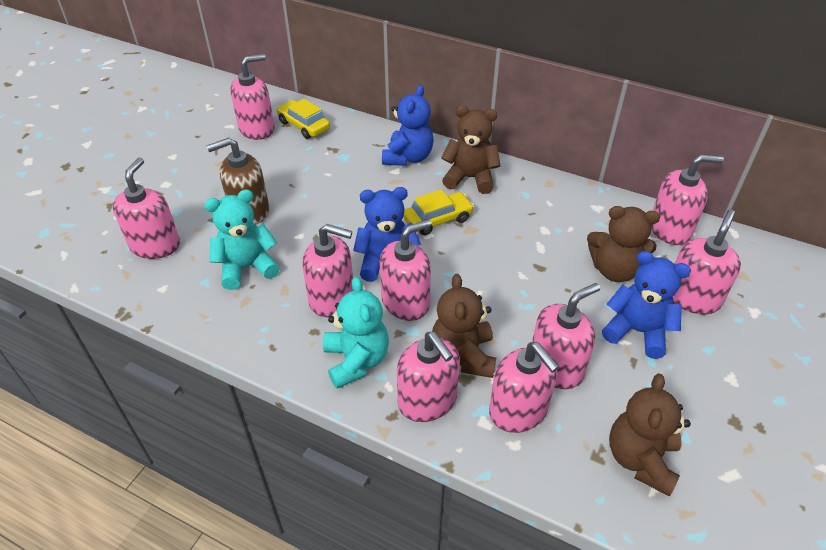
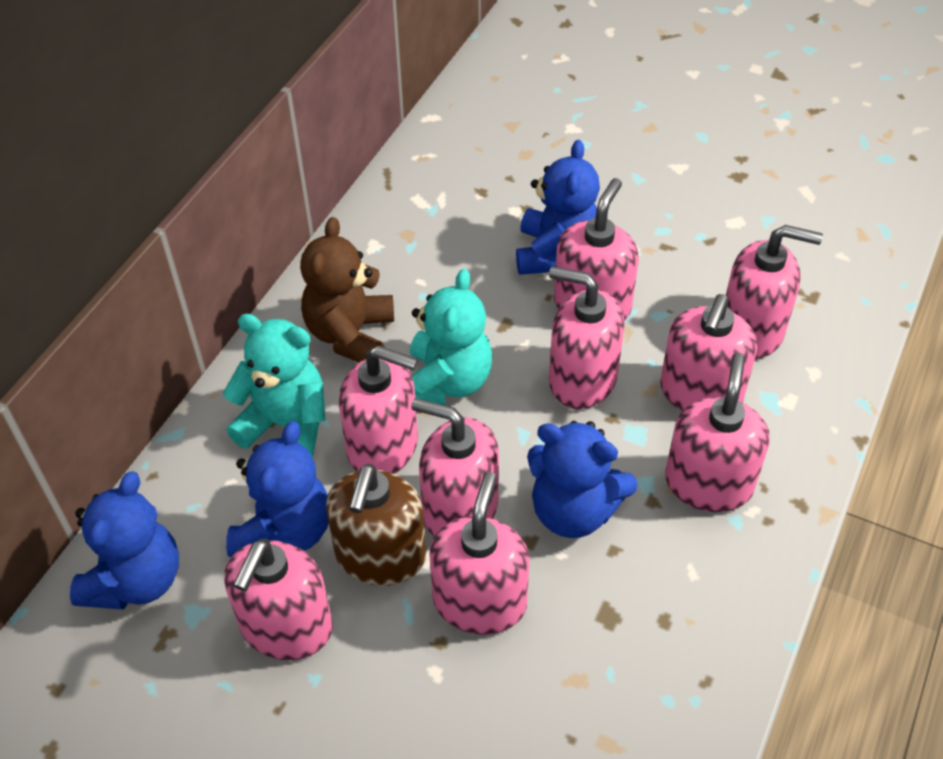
blue teddy bear: [353,187,421,282] [382,85,434,166] [602,251,691,359] = 3 -> [70,472,179,609] [226,421,329,557] [516,140,600,275] [527,421,638,538] = 4
brown teddy bear: [432,274,496,378] [441,105,500,194] [587,206,660,282] [609,374,691,497] = 4 -> [300,217,394,362] = 1
yellow car: [277,99,330,139] [403,189,474,235] = 2 -> none = 0

